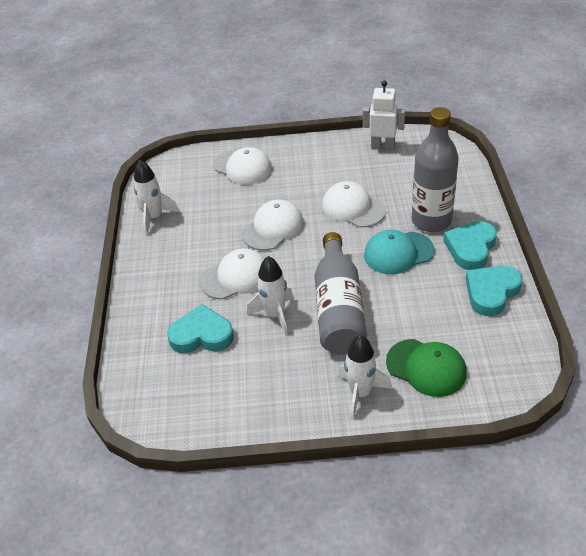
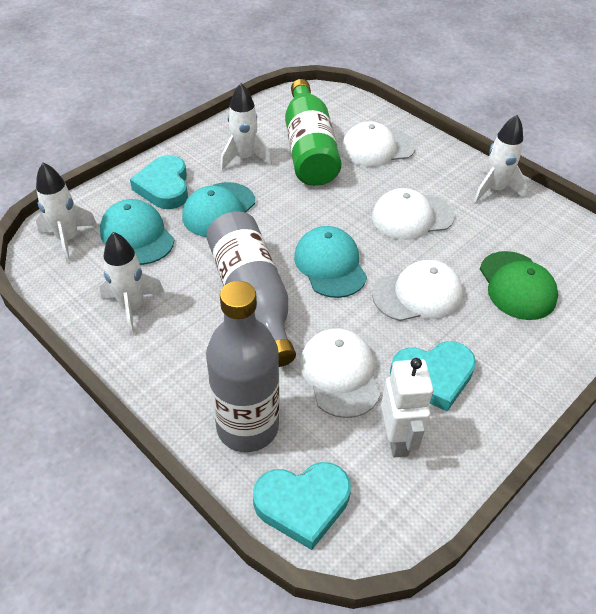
green bottle: none = 0 -> [285,79,342,186] = 1
turquoise cap: [364,230,434,274] = 1 -> [100,199,174,265] [182,182,255,237] [294,226,367,298] = 3
white rocket: [134,160,179,235] [247,256,294,336] [338,335,392,420] = 3 -> [36,162,97,263] [100,232,165,336] [220,83,272,170] [473,115,527,203] = 4

